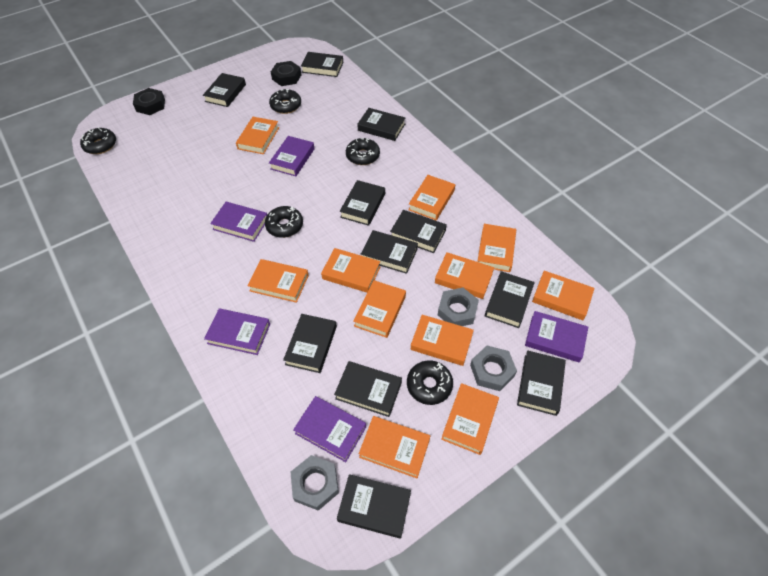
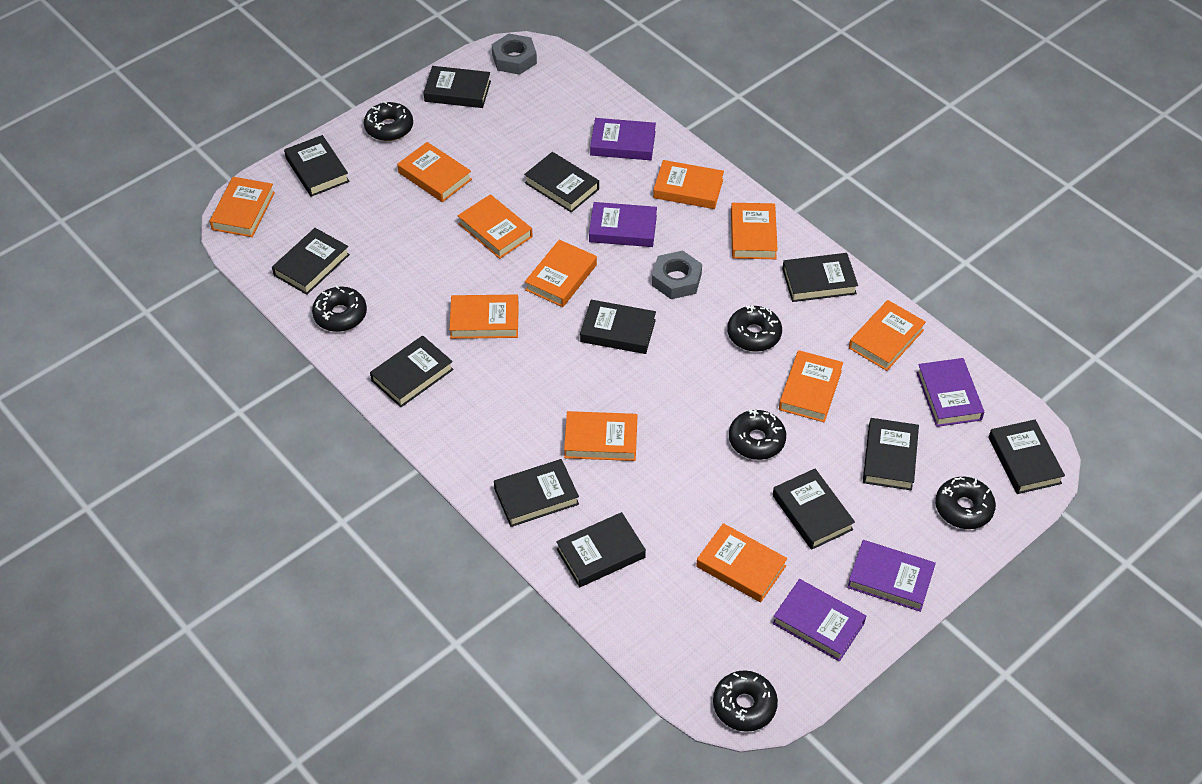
black book: [203,73,246,107] [283,314,337,373] [301,52,343,77] [334,361,402,417] [337,474,411,539] [339,180,385,226] [357,108,405,141] [361,230,418,274] [390,210,447,253] [485,271,535,328] [517,350,566,416] = 11 -> [272,228,350,295] [284,135,349,197] [370,335,454,407] [423,66,491,108] [494,459,579,527] [524,152,599,213] [556,512,646,587] [580,300,656,354] [773,469,855,550] [782,253,858,302] [863,418,919,490] [988,420,1065,494] = 12
black donut: [80,127,116,154] [265,206,303,238] [269,89,301,114] [346,138,380,165] [407,360,453,405] = 5 -> [312,286,367,332] [364,101,413,141] [713,670,778,732] [727,305,782,352] [729,410,786,460] [935,477,996,529] = 6
black nut: [133,88,165,115] [271,61,301,86] = 2 -> none = 0
grey nut: [291,455,339,511] [438,288,479,326] [470,346,517,391] = 3 -> [492,34,537,75] [652,251,702,299] = 2

